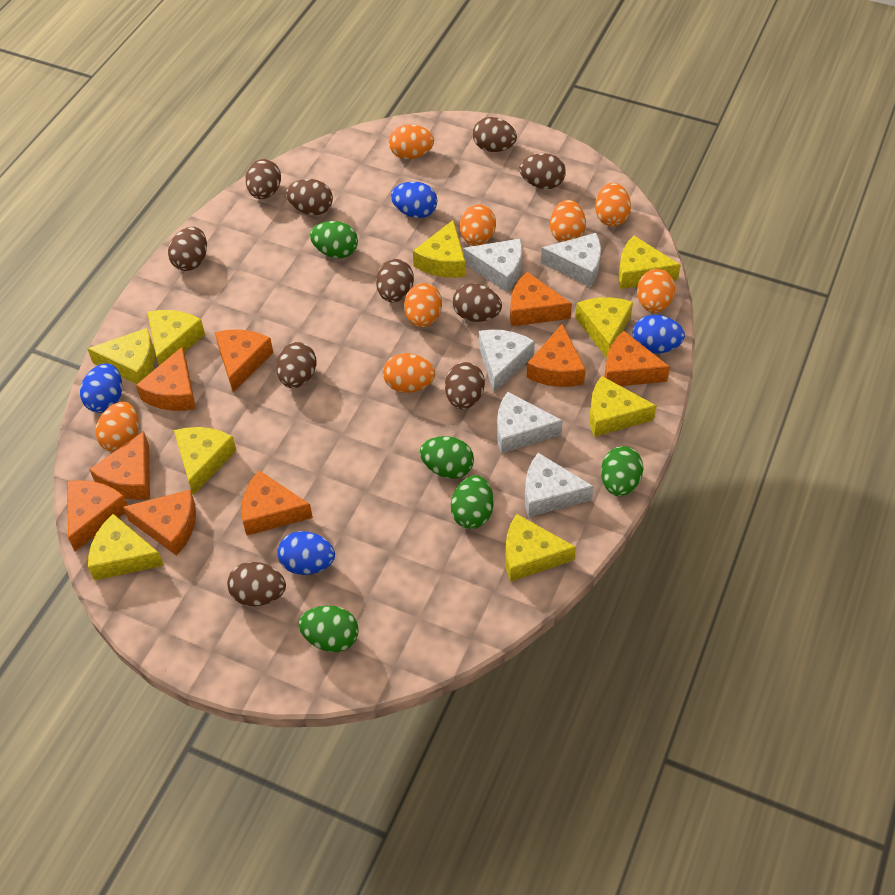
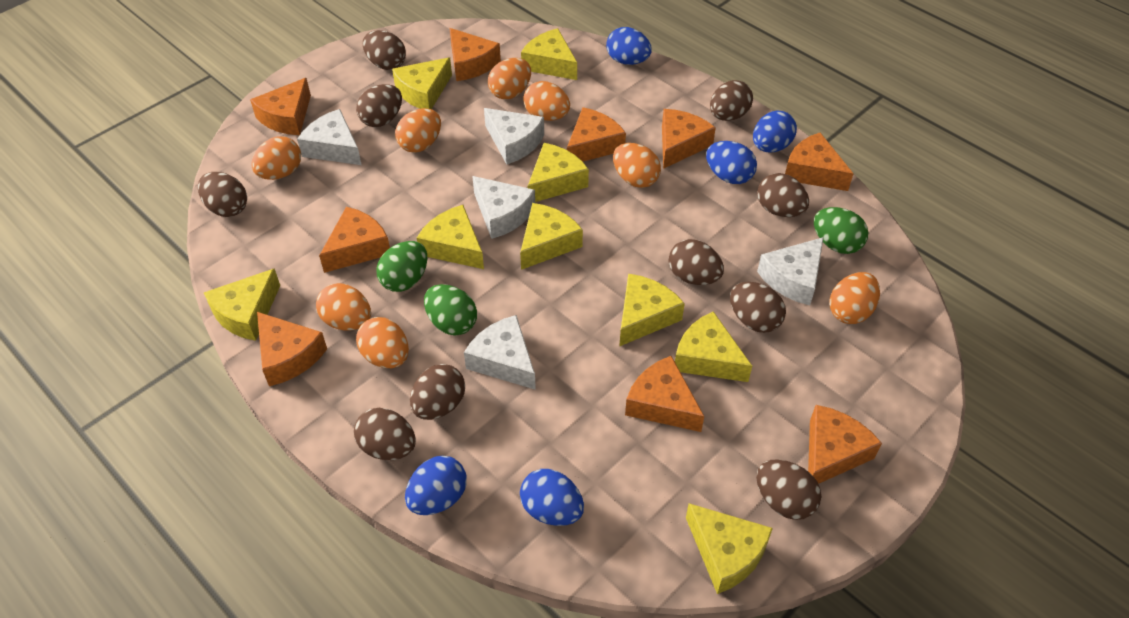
blue egg: [80,363,122,413] [277,531,335,575] [391,181,437,218] [632,315,685,354] = 4 -> [405,456,467,515] [520,469,584,526] [606,27,652,65] [706,141,757,184] [753,111,797,153] = 5
green egg: [299,606,359,652] [310,221,358,258] [420,436,474,479] [451,475,493,529] [601,446,643,496] = 5 -> [376,241,427,292] [424,284,477,336] [814,207,868,254] = 3

